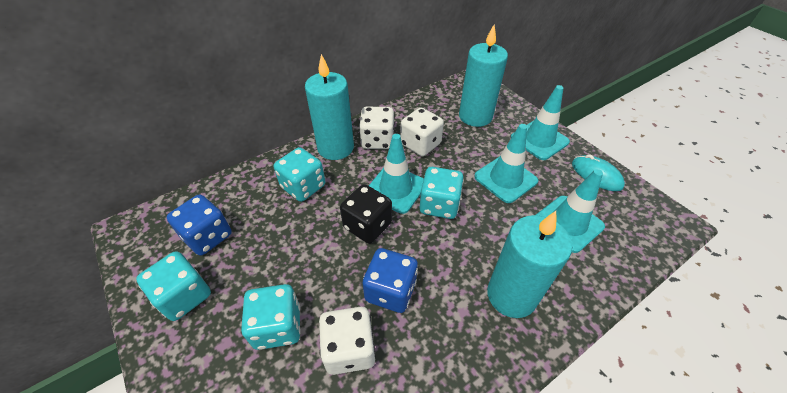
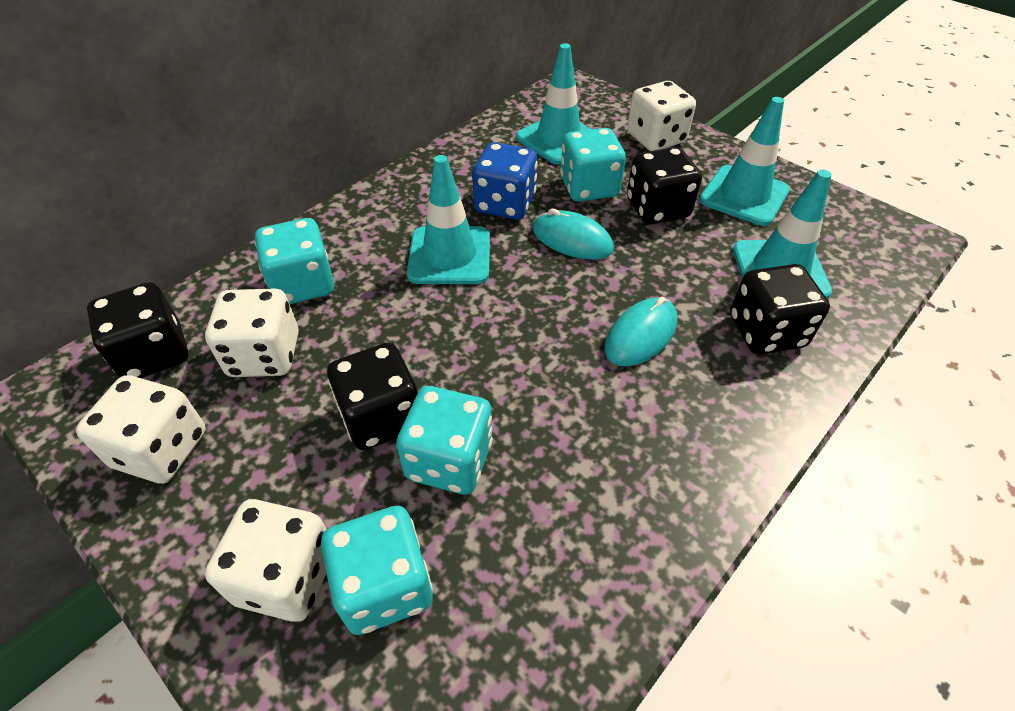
black dice: [340,184,392,244] = 1 -> [87,282,189,378] [327,343,418,450] [627,147,702,224] [730,264,830,354] = 4
blue dice: [167,195,232,256] [363,248,418,313] = 2 -> [472,142,538,220] = 1
turquoise candle: [305,54,354,160] [459,24,508,127] [487,211,572,318] = 3 -> none = 0
turquoise mouse: [572,154,625,191] = 1 -> [533,208,614,260] [605,297,678,366] = 2
white dice: [319,307,376,375] [359,107,395,149] [400,108,444,156] = 3 -> [76,375,206,484] [205,289,299,377] [205,499,327,622] [627,81,696,151] = 4

